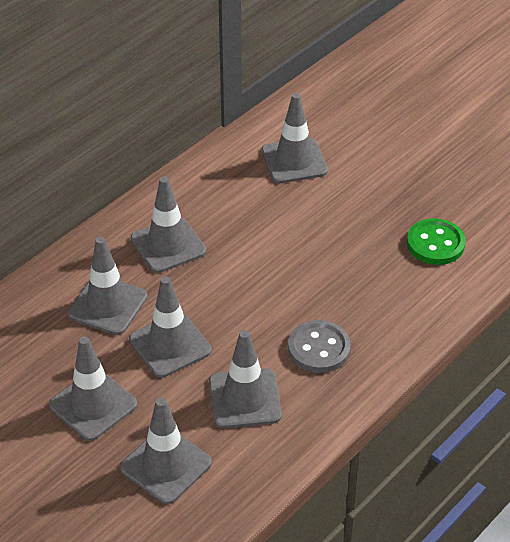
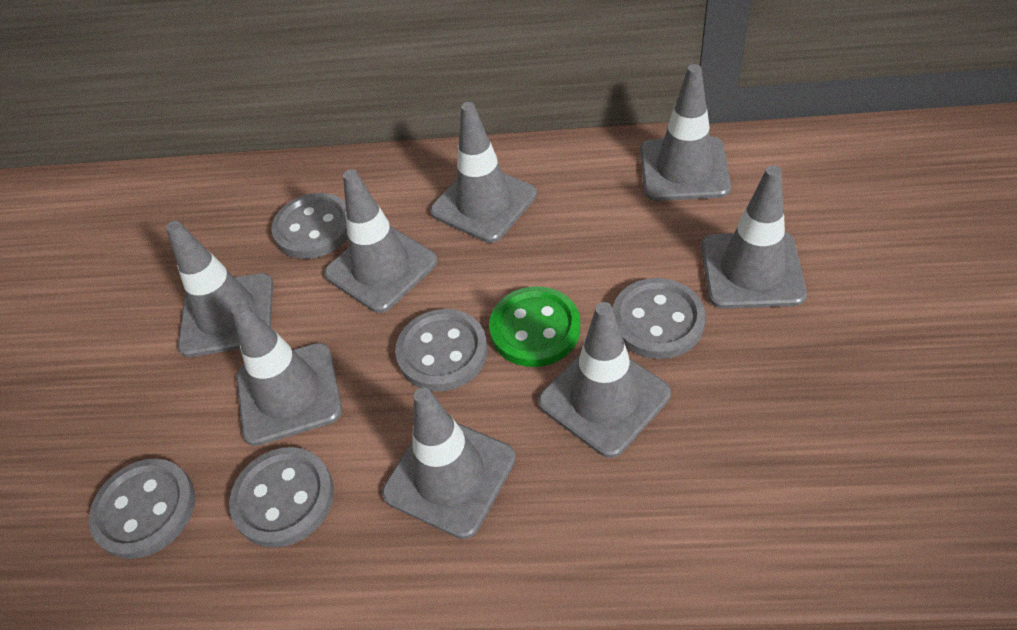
grey button: [288,320,351,373] = 1 -> [89,459,195,559] [229,447,334,548] [271,193,348,259] [395,309,488,392] [613,278,706,359] = 5
grey traffic cone: [49,336,137,441] [68,237,148,335] [120,398,212,504] [129,276,212,378] [130,177,206,273] [209,330,282,428] [262,93,328,183] = 7 -> [166,221,273,357] [231,302,342,446] [324,169,438,313] [382,388,516,539] [430,102,537,243] [538,302,671,458] [640,64,731,201] [701,166,807,309] = 8

